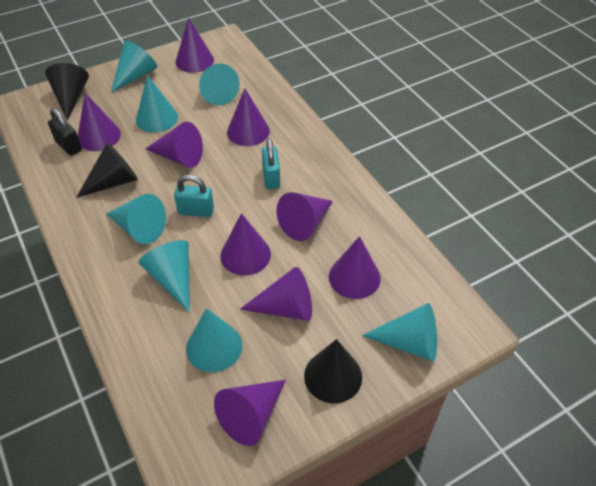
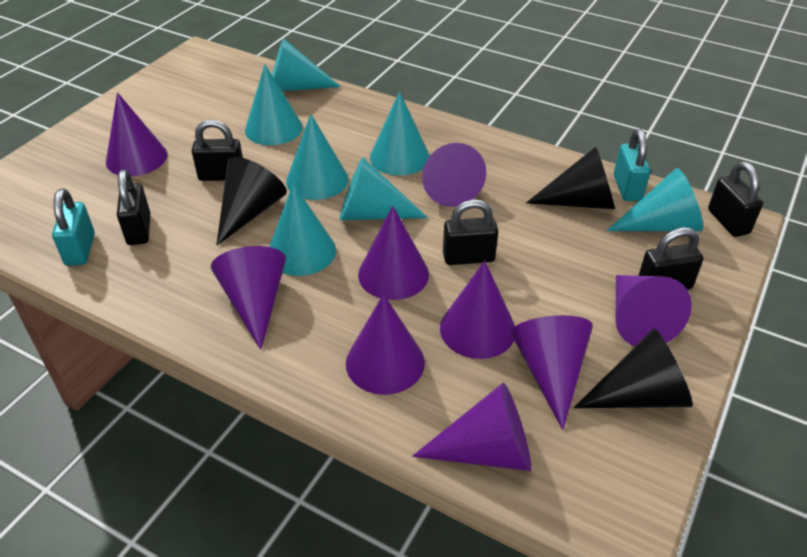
black padlock: [48,108,82,156] = 1 -> [117,169,150,245] [192,120,243,181] [443,199,498,265] [638,227,703,290] [708,162,763,237] = 5

